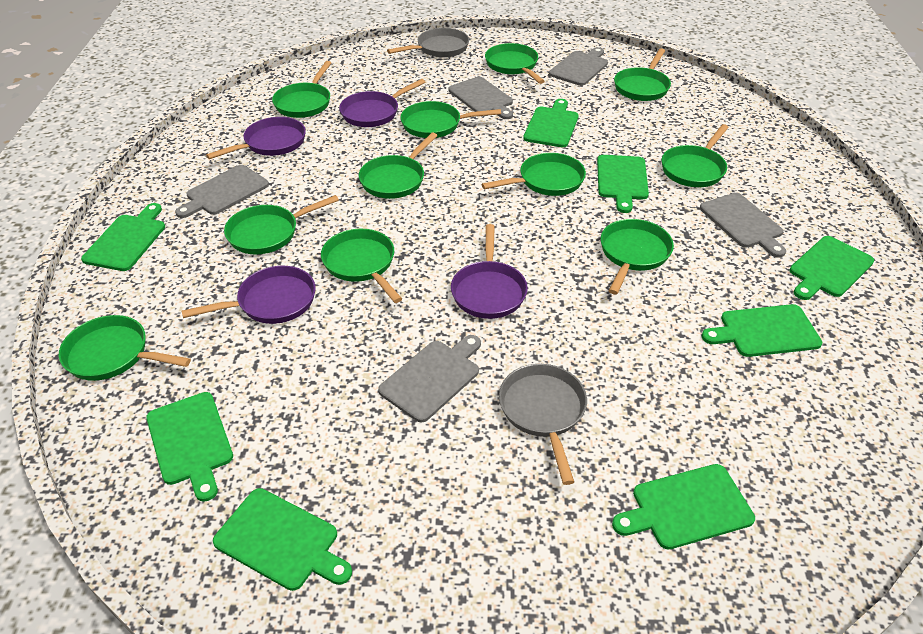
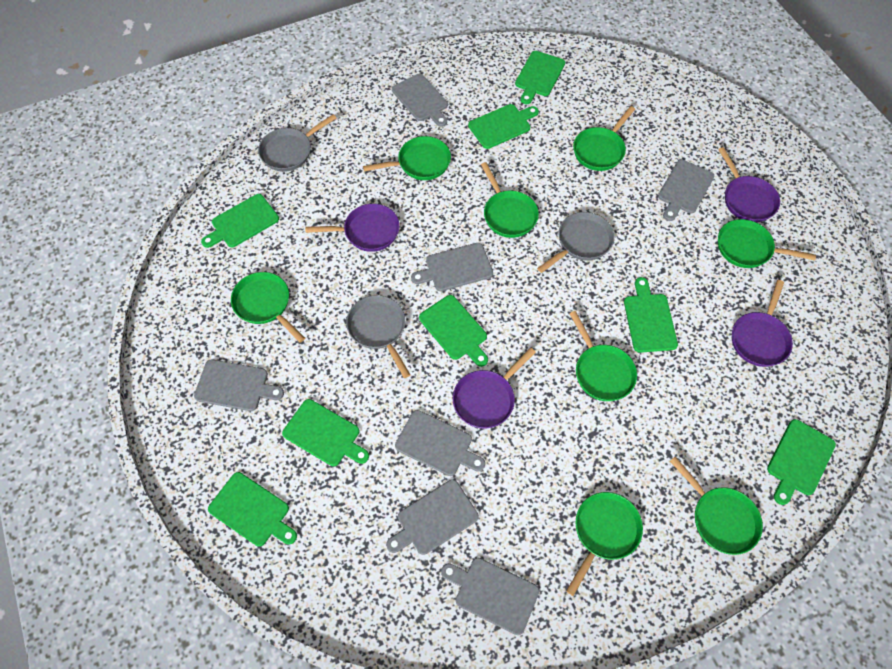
green pan: [59,315,191,381] [224,195,339,255] [272,61,331,118] [321,229,402,303] [359,133,438,199] [400,101,501,138] [481,153,586,196] [485,43,545,84] [601,219,674,295] [614,48,671,101] [662,124,729,187] = 11 -> [231,272,305,343] [363,136,451,180] [481,162,539,238] [566,492,643,596] [569,311,637,401] [573,106,635,171] [670,457,763,555] [718,219,816,268] = 8
grey cutting board: [175,165,269,218] [378,335,481,423] [448,77,513,119] [549,47,608,86] [700,193,786,258] = 5 -> [194,360,284,411] [386,480,479,555] [392,74,448,127] [395,410,485,476] [411,243,493,291] [441,558,539,635] [658,159,714,221] = 7
grey pan: [387,28,469,58] [499,364,587,485] = 2 -> [258,114,336,172] [346,295,410,378] [537,212,614,273] = 3

